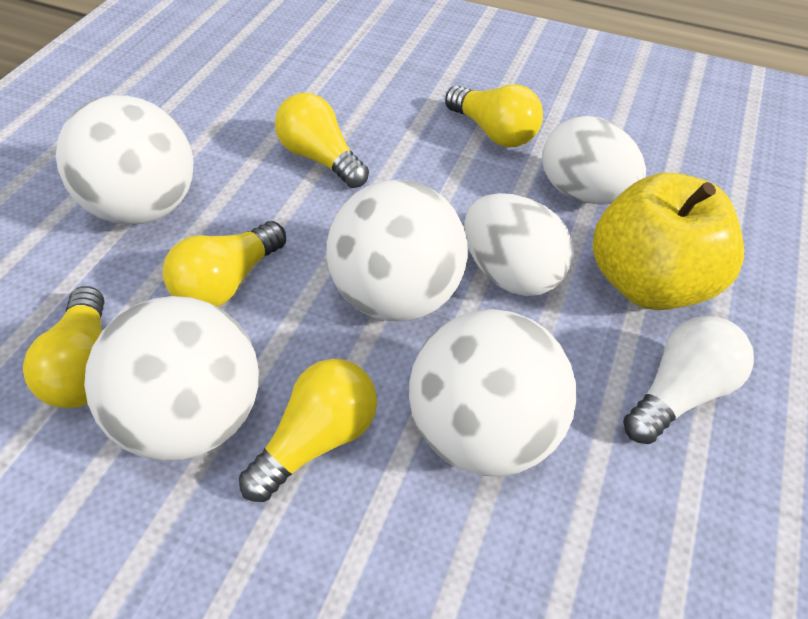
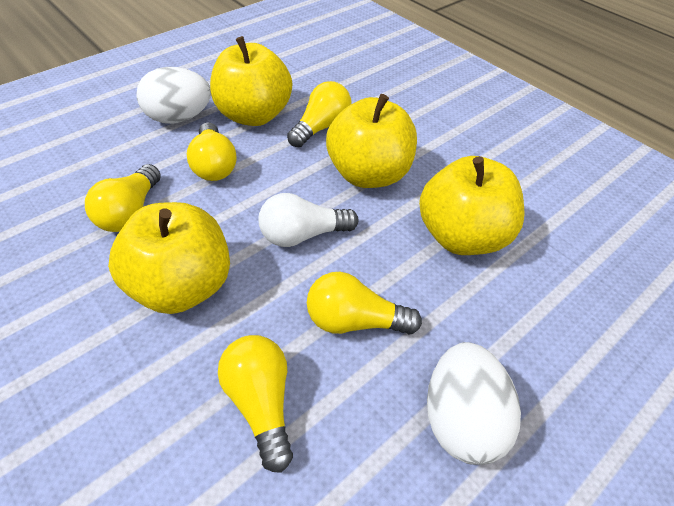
white ball: [56,95,194,225] [84,296,259,461] [326,180,468,321] [409,309,577,477] = 4 -> none = 0
yellow apple: [593,173,744,310] = 1 -> [108,202,230,314] [210,36,292,126] [326,94,417,188] [419,156,525,255] = 4

